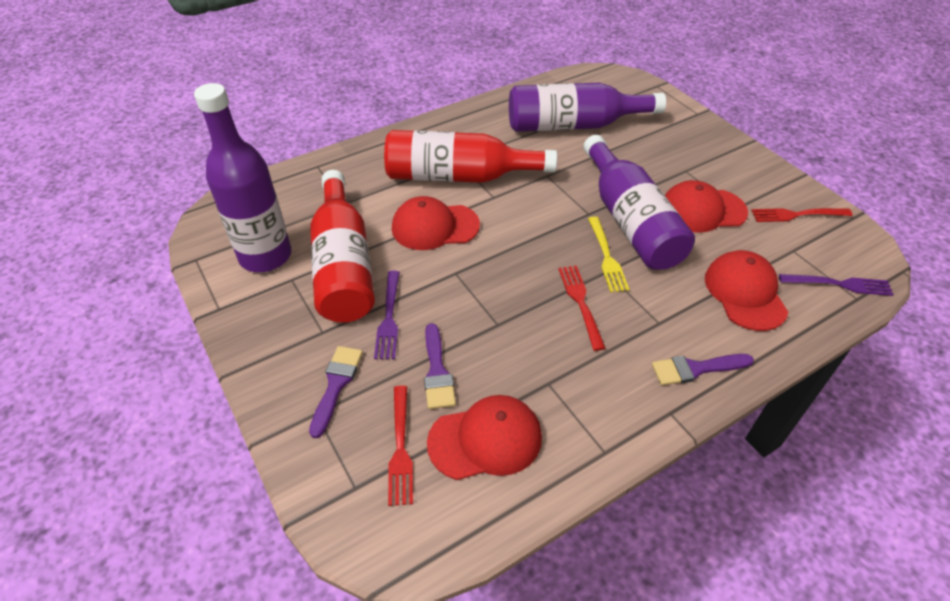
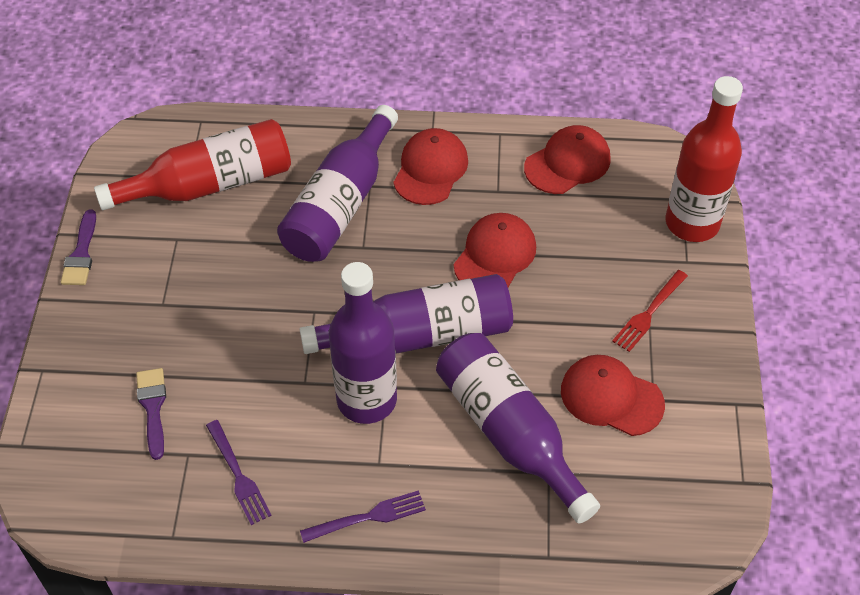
purple bottle: [194,83,291,272] [509,83,666,132] [583,135,695,270] = 3 -> [277,105,398,262] [300,274,513,354] [329,262,397,424] [436,333,600,523] = 4
purple brush: [309,346,363,438] [424,323,456,409] [652,354,754,385] = 3 -> [61,209,96,285] [136,368,166,460] = 2
red fork: [388,386,413,506] [558,265,605,351] [751,208,853,222] = 3 -> [612,270,688,352] = 1
yellow fork: [588,217,629,292] = 1 -> none = 0

